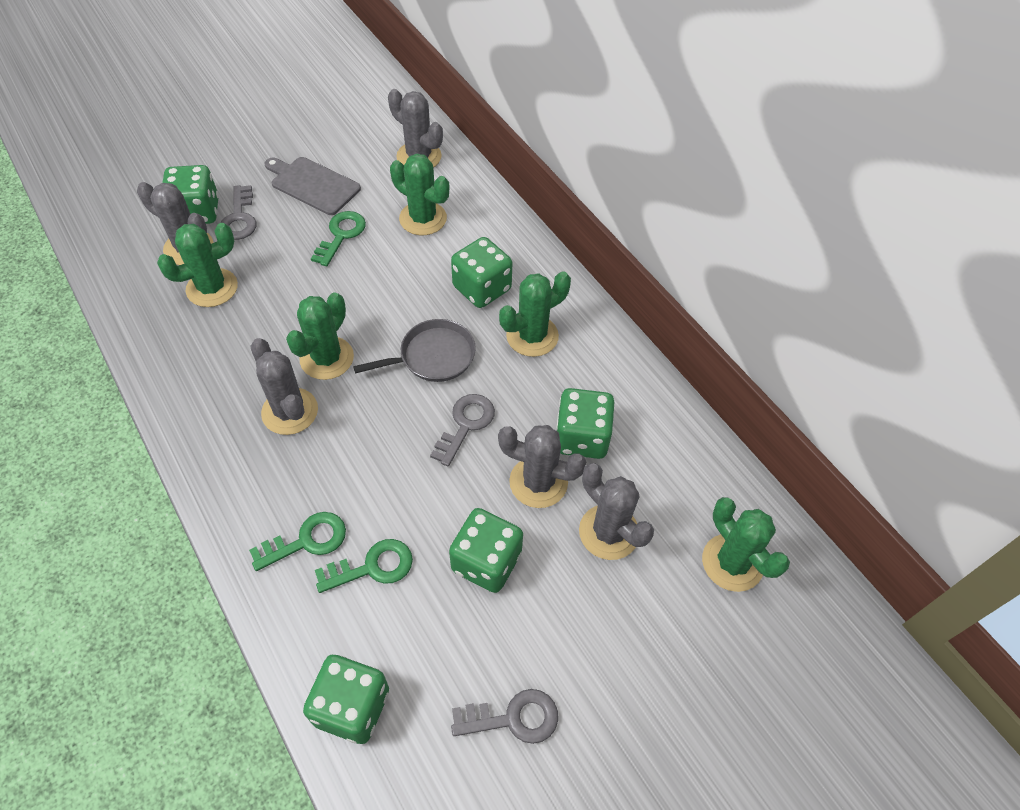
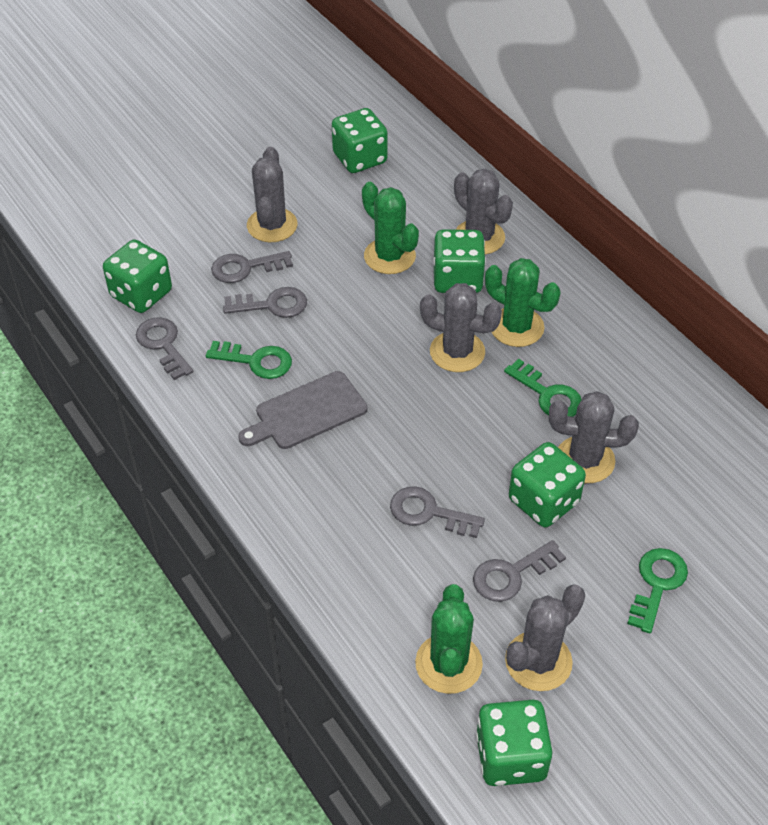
green cactus: [157,223,238,307] [286,292,354,380] [390,154,449,235] [499,271,571,357] [702,497,790,592] = 5 -> [362,182,419,274] [415,584,483,694] [485,258,560,347] = 3
grey key: [221,185,256,240] [430,394,495,467] [451,689,558,744] = 3 -> [136,317,193,380] [211,251,293,283] [223,287,307,318] [390,486,485,538] [473,540,566,602] = 5
grey pan: [353,319,476,382] = 1 -> none = 0

